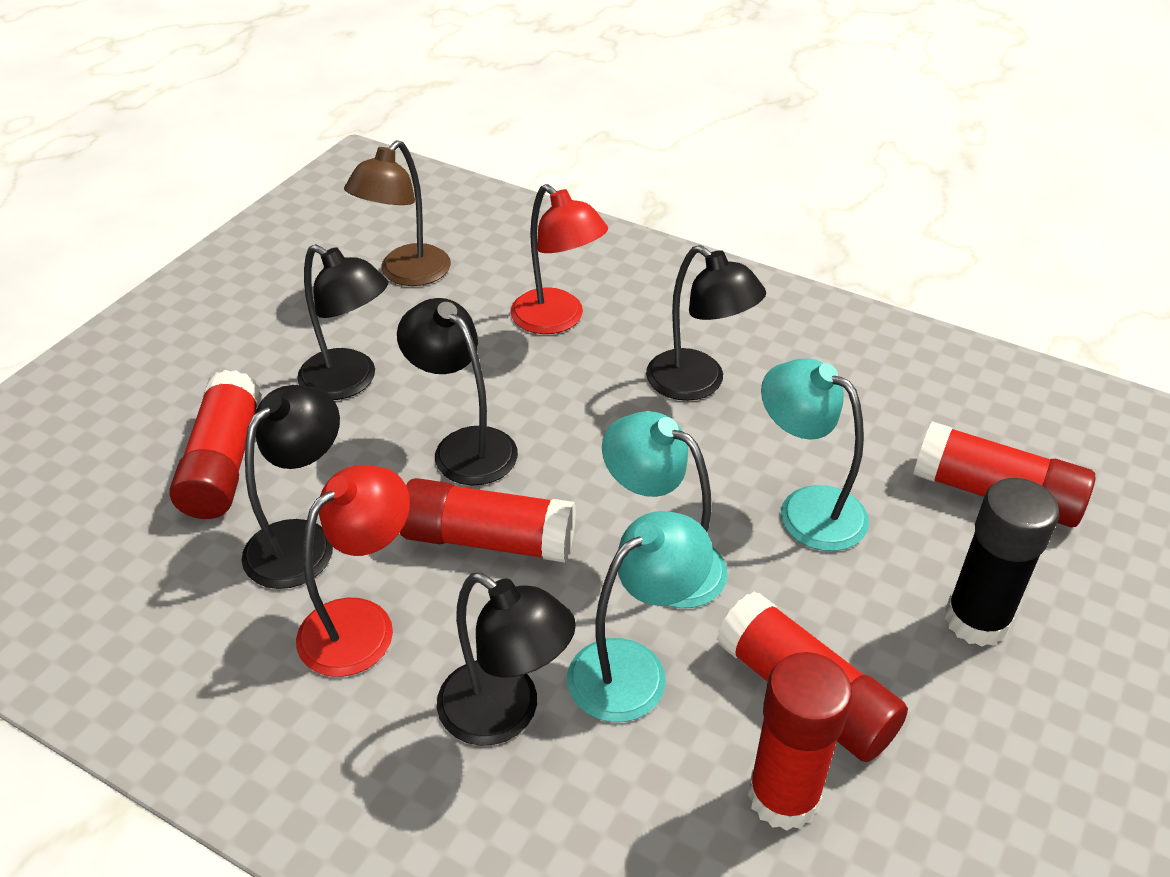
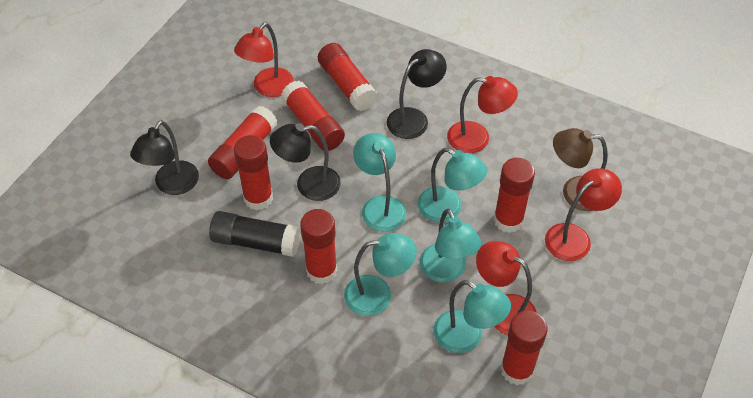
black lamp: [242,385,340,589] [297,244,388,400] [397,298,518,485] [437,573,576,746] [646,245,766,401] = 5 -> [130,120,199,195] [270,123,341,201] [387,49,447,139] = 3
red glue stick: [169,370,262,519] [400,478,576,562] [716,591,908,762] [748,652,852,831] [914,421,1095,527] = 5 -> [208,106,277,179] [234,135,273,210] [281,81,345,151] [300,209,337,284] [318,43,378,111] [494,158,535,233] [500,311,548,385] = 7
red lamp: [296,465,410,677] [510,184,608,334] = 2 -> [234,23,294,97] [447,76,518,153] [476,241,537,335] [545,168,622,261] = 4
turquoise lamp: [567,511,713,722] [602,411,728,608] [761,358,869,551] = 3 -> [344,233,417,316] [353,133,406,232] [417,148,487,223] [420,208,481,282] [433,280,511,353] = 5

